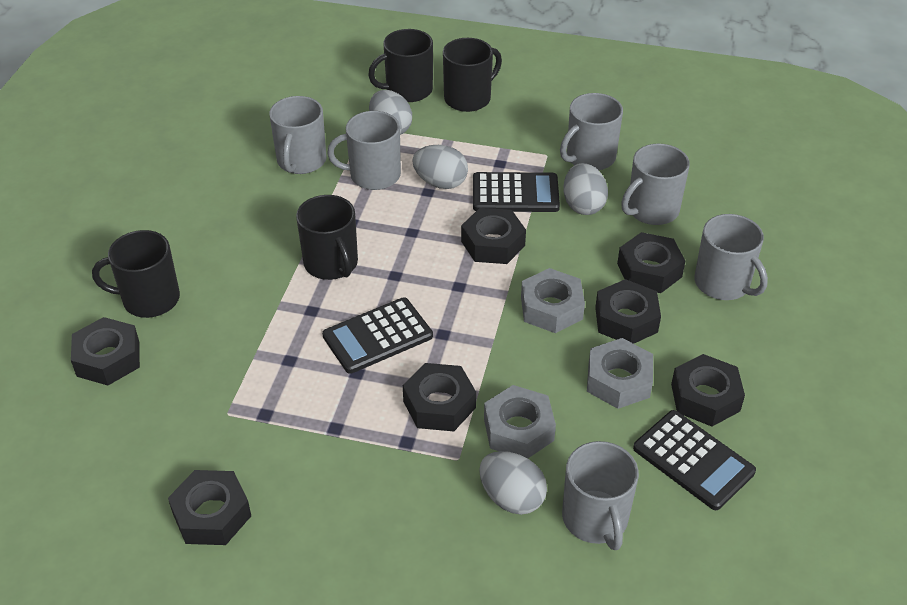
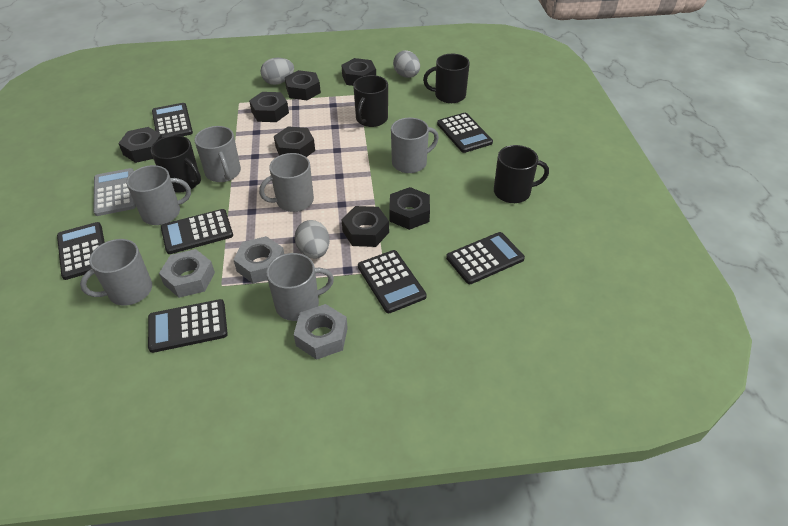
black calculator: [322,298,433,374] [473,172,560,212] [633,410,756,510] = 3 -> [57,222,105,280] [148,299,228,353] [152,103,193,138] [161,209,233,254] [358,250,427,313] [437,113,493,153] [446,232,525,284] = 7
grey calculator: none = 0 -> [93,168,136,216] = 1
grey egg: [369,90,412,135] [412,145,468,189] [479,451,547,515] [564,163,608,215] = 4 -> [261,58,294,85] [295,220,330,259] [393,50,420,78] = 3

